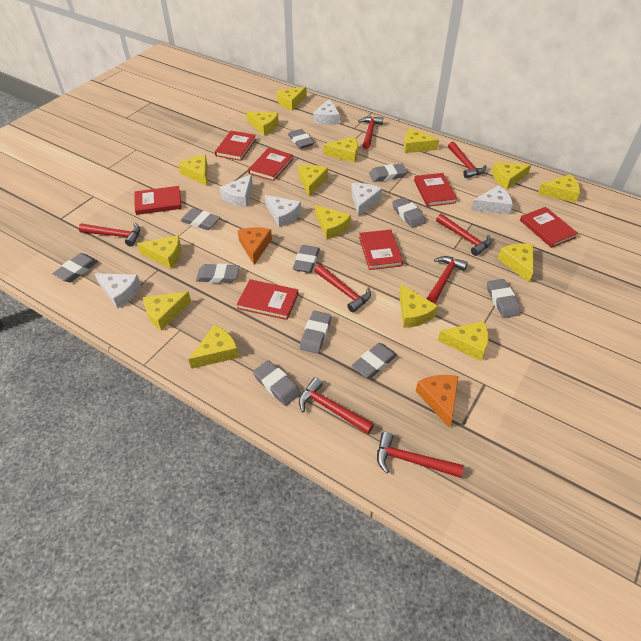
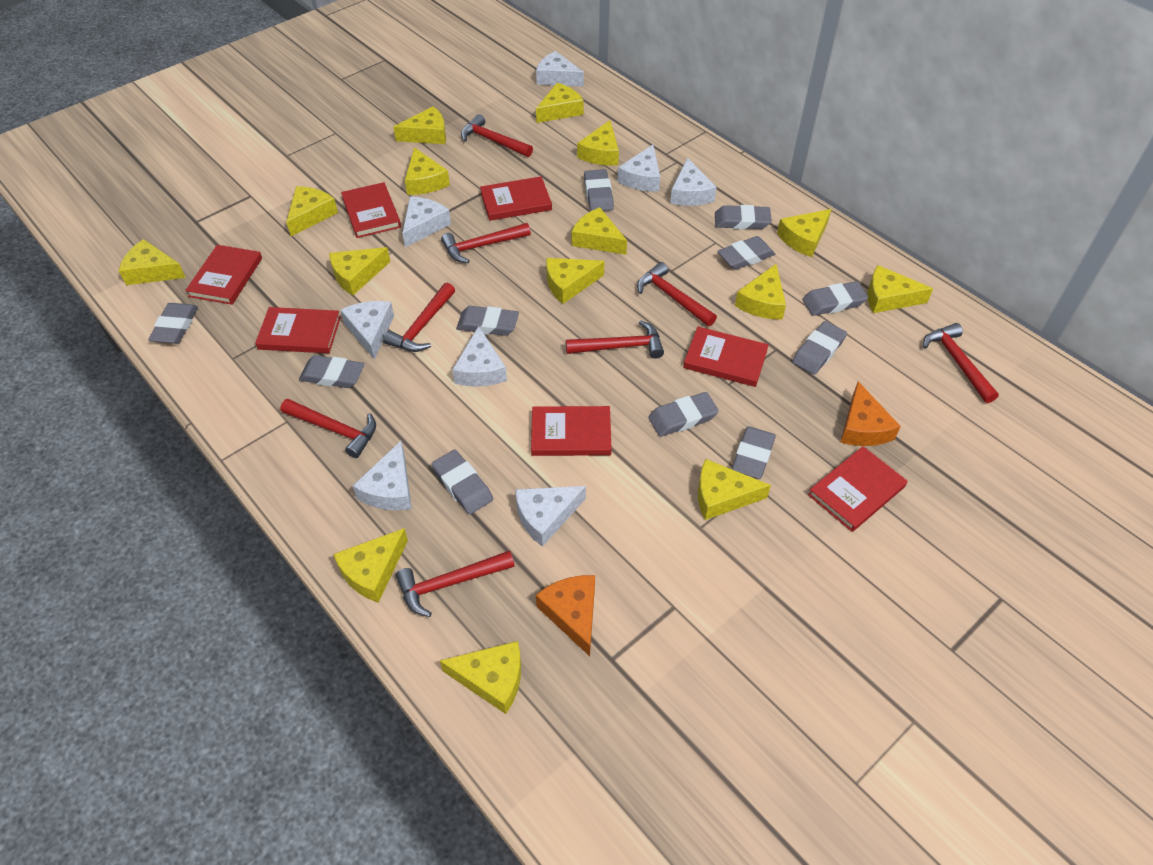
white cheese: [95,273,141,308] [220,174,253,207] [265,195,301,227] [313,98,340,125] [351,183,382,217] [471,185,513,214] = 6 -> [341,301,394,360] [353,441,412,510] [402,197,451,247] [452,326,507,387] [515,486,586,547] [536,51,584,86] [617,145,660,191] [670,158,716,206] = 8

